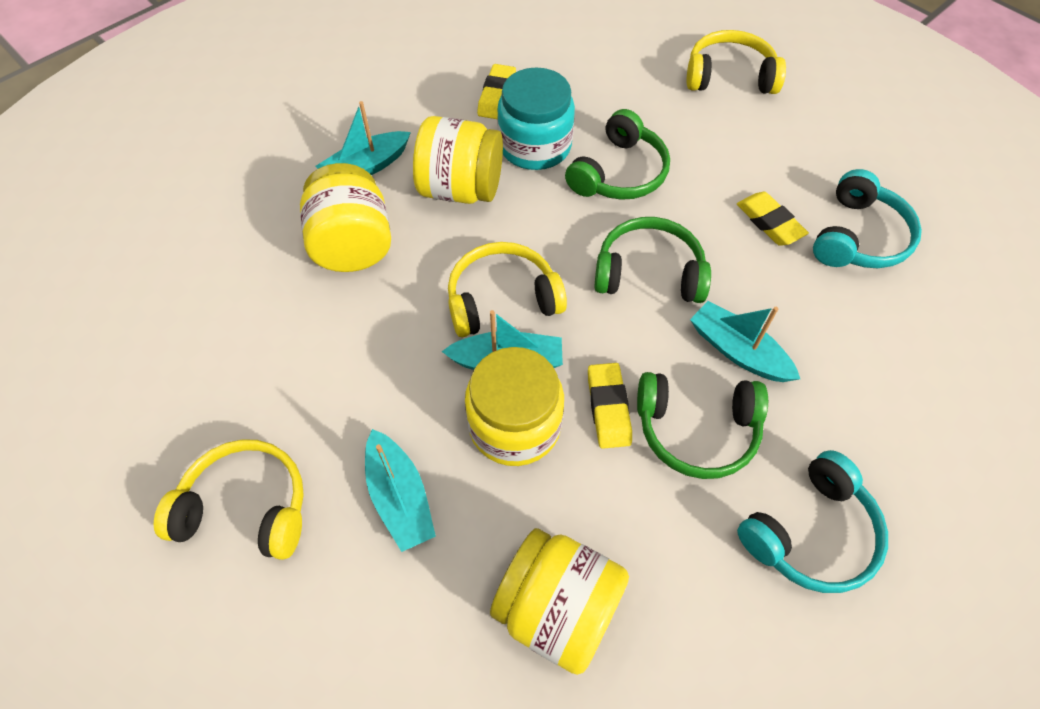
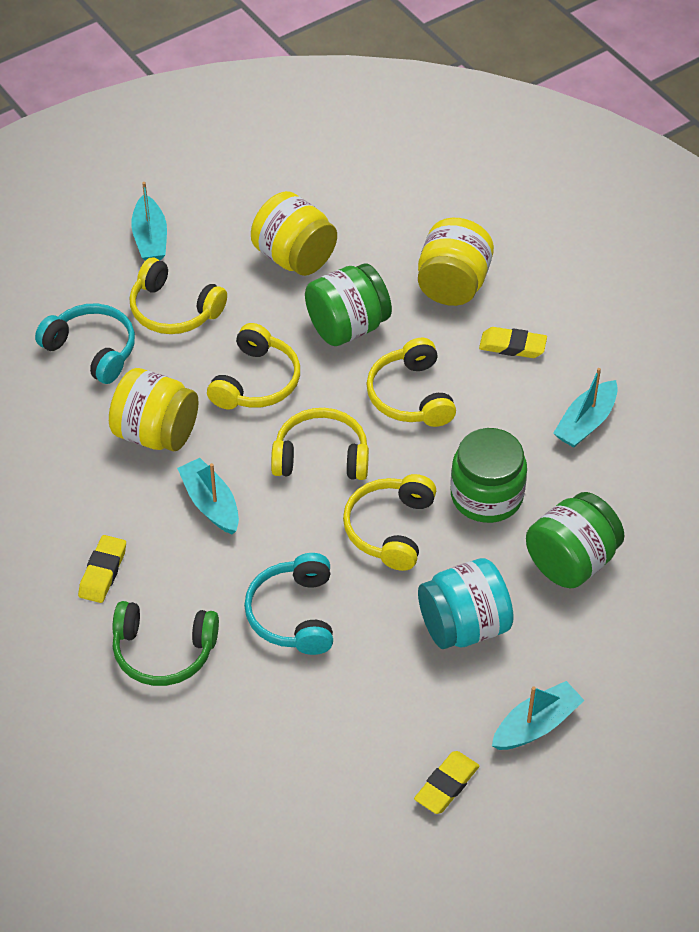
green headphones: [565,109,670,200] [595,217,711,303] [637,372,768,479] = 3 -> [112,601,219,686] = 1
green jar: none = 0 -> [305,263,392,346] [451,428,527,523] [526,492,625,589] = 3
yellow headphones: [154,439,304,560] [448,242,567,337] [687,30,786,94] = 3 -> [130,258,227,334] [207,323,300,409] [271,408,369,480] [343,474,436,571] [366,338,456,427] = 5
yellow jar: [300,163,391,272] [413,116,503,204] [465,347,564,466] [490,528,629,675] = 4 -> [109,368,199,451] [251,191,337,276] [418,218,494,306] = 3

